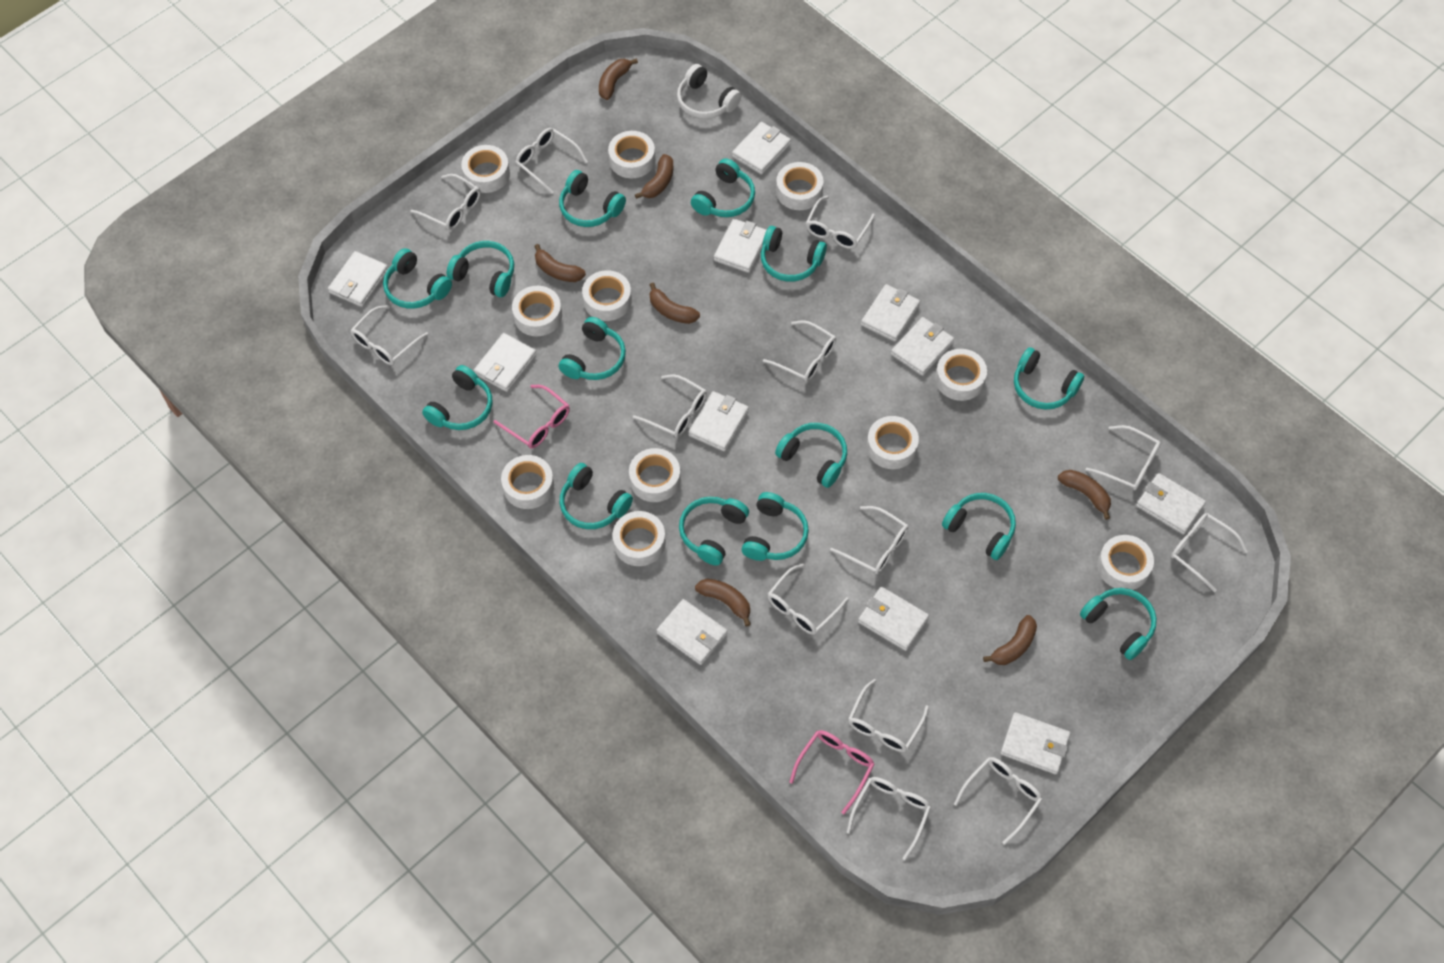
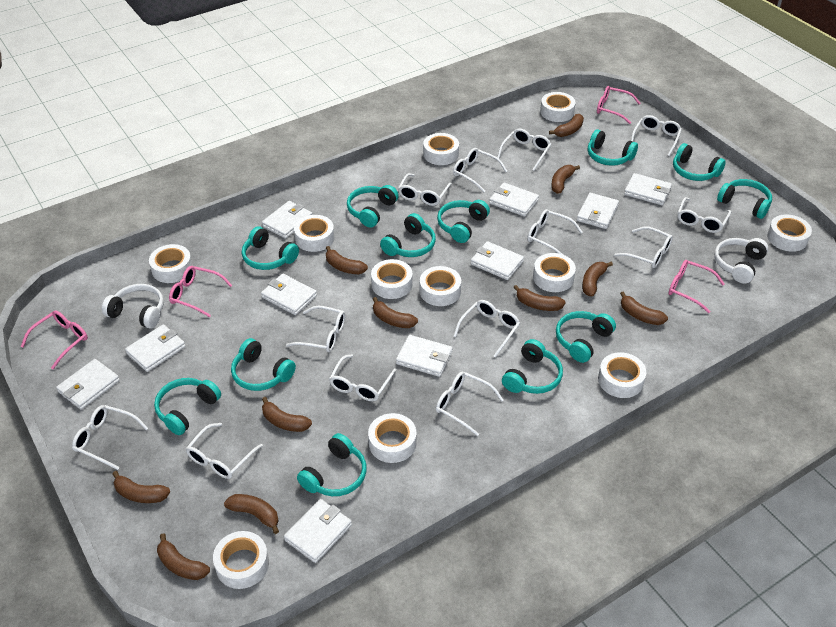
brown banana: [534,244,586,282] [599,58,638,100] [635,154,673,199] [649,283,700,324] [695,579,751,627] [983,615,1037,665] [1058,470,1111,520] = 7 -> [113,471,170,503] [157,533,210,580] [224,494,279,534] [262,397,312,432] [326,246,368,274] [373,297,418,328] [513,285,566,311] [549,114,584,137] [551,165,580,194] [582,262,613,296] [620,291,668,325] = 11
pink glasses: [493,385,570,448] [789,730,875,814] = 2 -> [21,310,88,369] [169,266,232,317] [597,86,640,124] [669,260,725,313] = 4
turquoise headphones: [383,248,452,309] [422,365,493,430] [447,241,514,297] [559,170,626,227] [559,317,626,380] [560,463,633,529] [679,497,749,566] [691,158,755,217] [742,492,809,561] [761,226,827,282] [775,423,847,488] [942,493,1016,560] [1014,347,1084,410] [1080,588,1157,660] = 14 -> [154,378,221,435] [231,338,296,391] [242,226,299,270] [297,433,367,496] [347,185,399,228] [380,213,436,257] [437,200,490,243] [502,339,563,394] [556,311,616,363] [588,129,638,166] [673,143,726,181] [717,179,772,219] = 12
white headphones: [677,64,741,119] = 1 -> [102,284,164,329] [714,238,769,284] = 2
white wallet: [328,251,389,307] [474,333,537,392] [656,599,728,665] [688,391,749,452] [714,219,767,273] [732,122,791,175] [858,587,929,651] [861,284,920,342] [891,317,954,376] [1000,712,1070,774] [1136,473,1206,535] = 11 -> [56,359,120,410] [125,324,185,372] [261,274,317,315] [262,201,312,239] [284,499,352,563] [396,335,453,377] [471,241,524,280] [489,182,539,217] [577,193,619,229] [624,173,672,205] = 10

